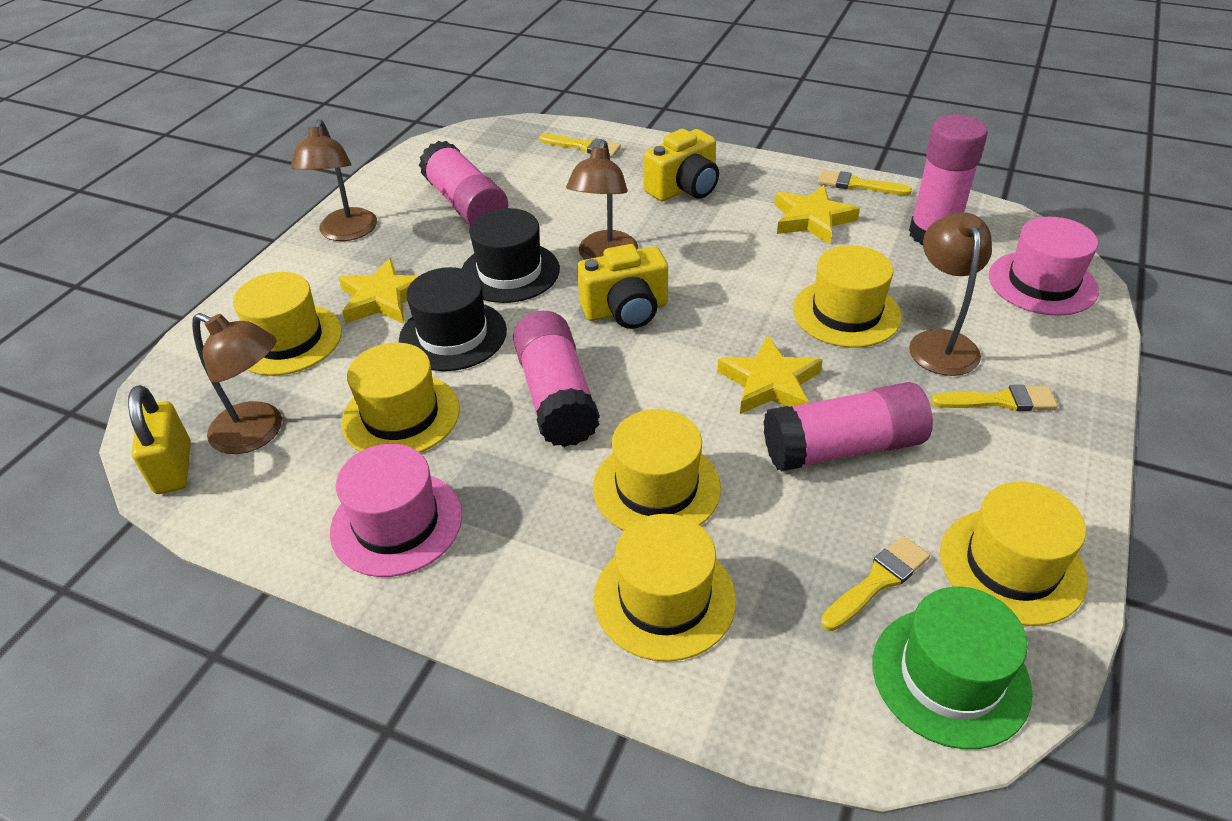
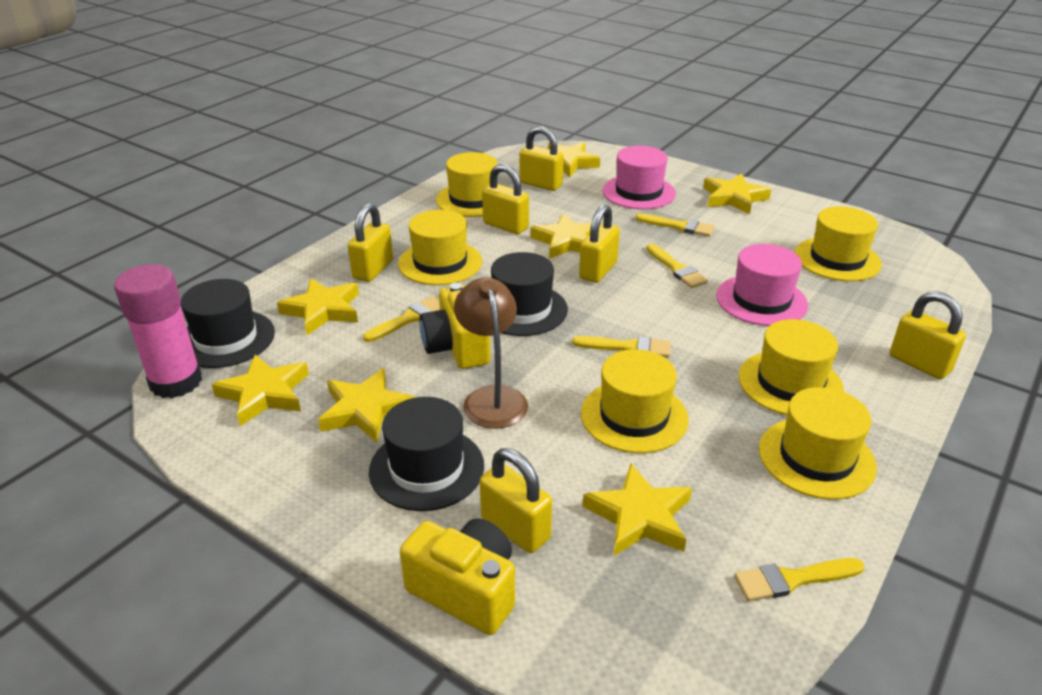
black hat: [399,267,507,371] [461,208,560,303] = 2 -> [181,279,275,368] [369,397,484,511] [491,252,568,336] = 3
brown lamp: [192,313,282,454] [291,119,377,241] [566,140,638,260] [909,212,992,376] = 4 -> [454,277,528,429] = 1
green hat: [872,587,1033,749] = 1 -> none = 0
pink glue stick: [419,141,508,226] [513,311,600,447] [763,382,933,472] [909,114,988,245] = 4 -> [114,264,202,398] = 1
yellow brush: [539,134,621,157] [818,170,912,195] [821,536,930,631] [931,385,1058,411] = 4 -> [363,296,440,342] [572,336,671,358] [635,213,715,237] [646,244,708,288] [734,558,865,601] = 5
yellow padlock: [128,385,191,494] = 1 -> [348,203,393,282] [480,448,552,553] [482,164,529,234] [520,126,564,191] [579,204,620,283] [890,291,966,379] = 6
yellow star: [338,258,418,324] [717,335,823,414] [774,185,860,244] = 3 -> [211,355,309,426] [277,278,359,335] [318,368,415,443] [530,213,592,259] [548,142,600,178] [583,463,692,556] [703,173,771,214] = 7

